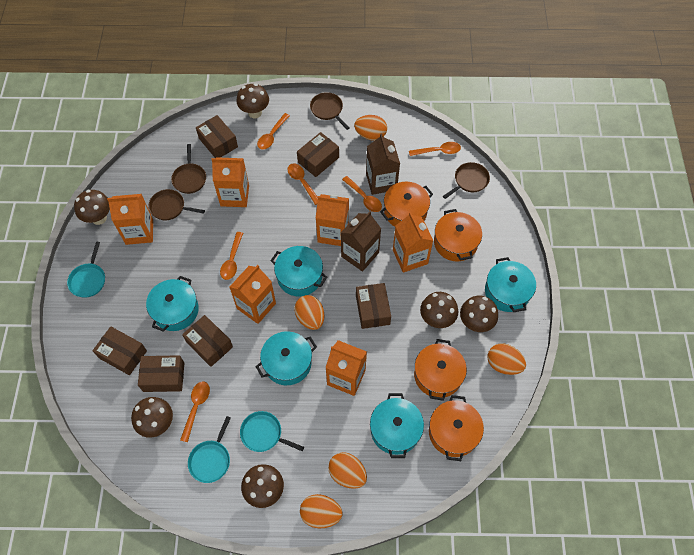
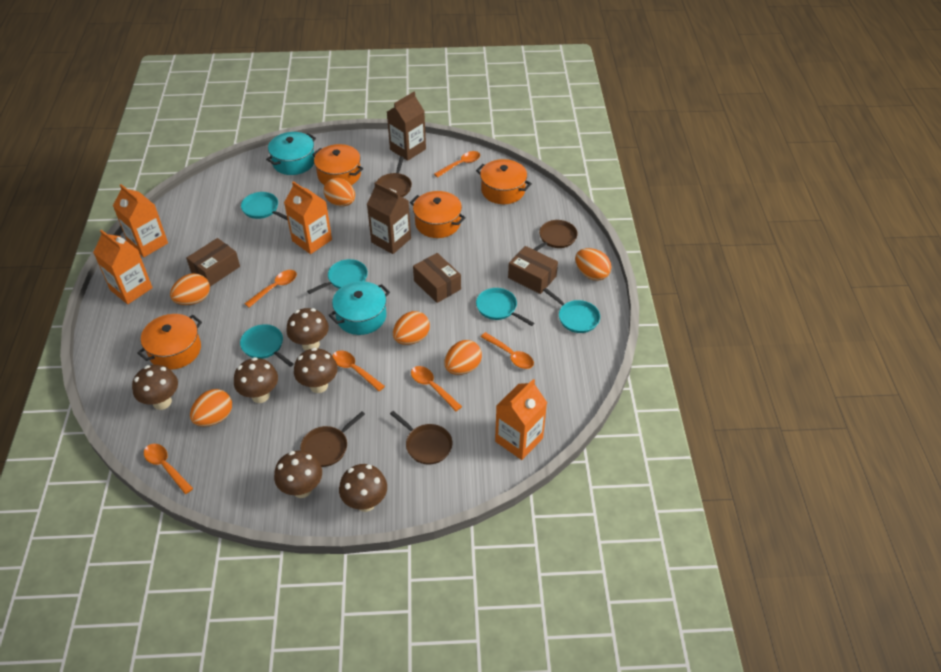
brown box: [93,326,147,375] [138,355,184,392] [182,315,233,367] [196,115,238,158] [297,132,339,177] [356,283,391,329] = 6 -> [186,238,240,287] [413,253,461,303] [508,246,558,294] = 3
orange carton: [107,194,153,245] [211,157,249,207] [230,265,276,324] [316,194,349,246] [325,340,367,396] [393,212,433,273] = 6 -> [93,230,153,304] [113,184,168,257] [284,181,332,254] [495,379,547,460] = 4
orange egg: [294,295,325,330] [300,494,342,528] [328,452,367,489] [354,115,387,141] [487,343,526,375] = 5 -> [170,273,210,305] [190,389,232,427] [324,178,355,206] [393,311,430,345] [444,340,482,375] [575,248,611,281] = 6
turquoise pan: [67,242,105,298] [188,416,231,483] [240,411,304,452] = 3 -> [240,324,294,367] [241,192,288,220] [307,259,368,294] [476,288,534,326] [543,288,600,333] = 5
turquoise pot: [146,276,199,332] [255,331,317,385] [270,246,327,296] [370,393,424,458] [485,257,536,312] = 5 -> [266,132,316,175] [328,281,390,335] = 2

